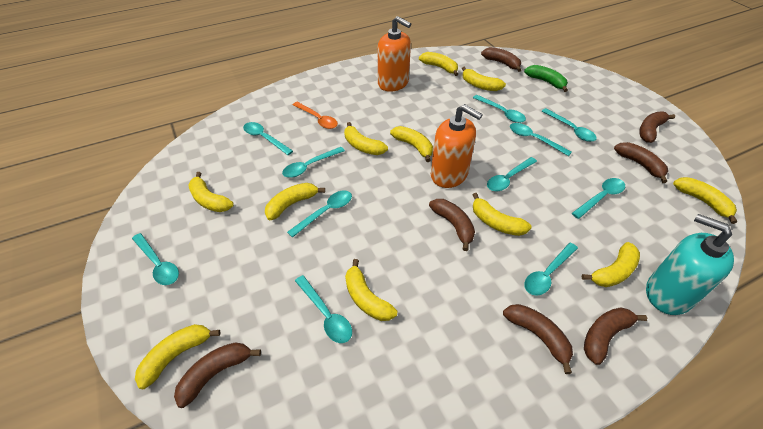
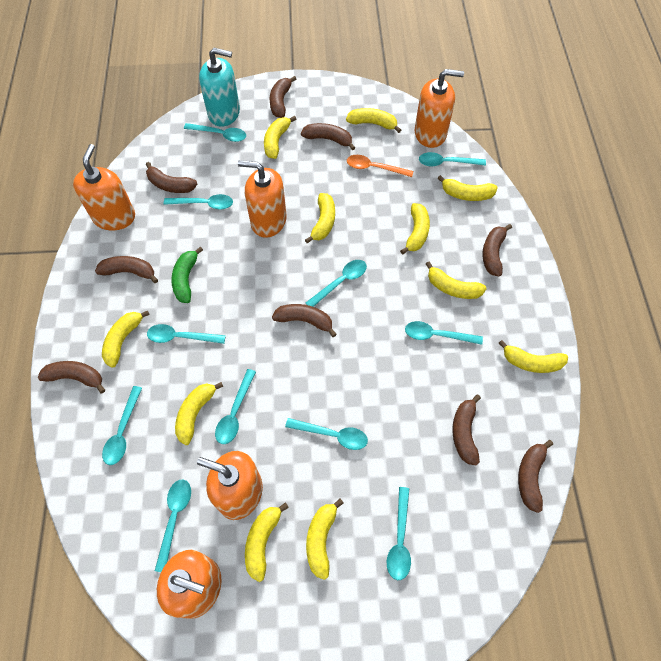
brown banana: [174,342,261,408] [429,199,475,251] [481,47,521,72] [503,304,573,374] [584,307,647,365] [614,142,668,183] [639,111,675,143] = 7 -> [38,361,105,393] [95,256,158,283] [146,162,197,193] [270,76,296,118] [272,304,337,337] [301,123,356,150] [453,394,481,465] [482,224,512,277] [518,440,553,513] = 9
orange soap dispenser: [378,16,411,92] [431,104,483,188] = 2 -> [73,144,135,231] [157,550,222,619] [197,451,263,520] [238,160,286,238] [415,69,464,148] = 5

